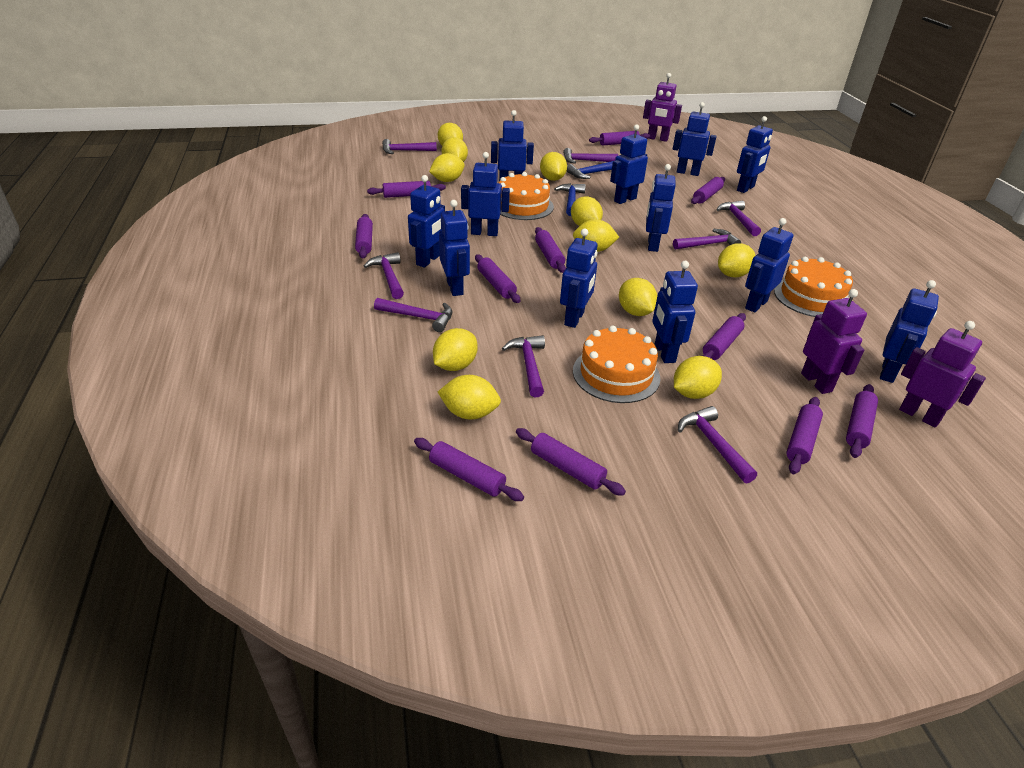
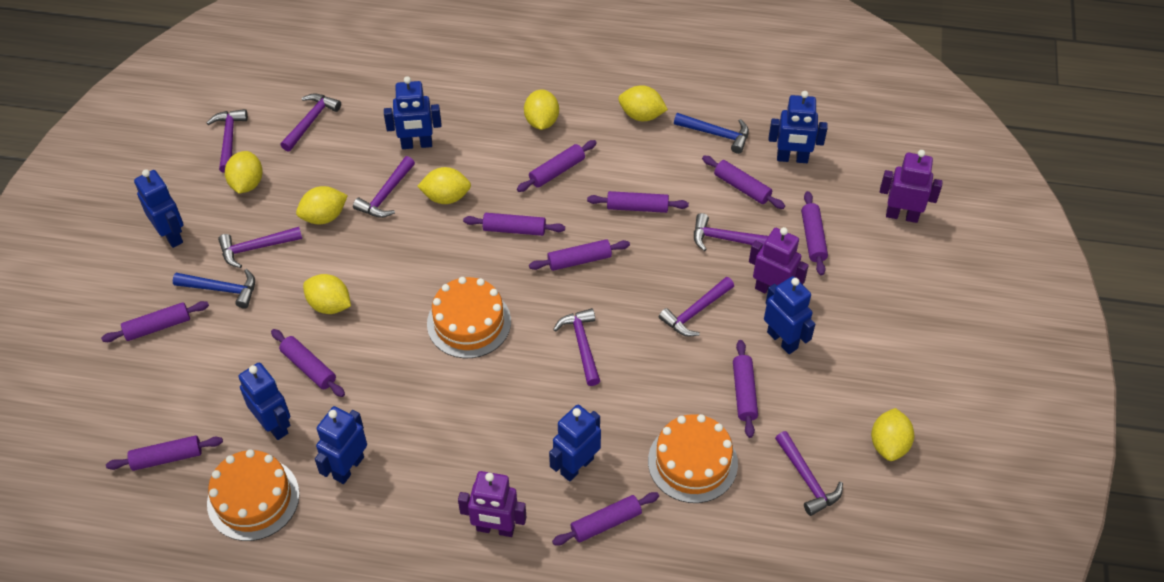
blue robot: [408,175,445,268] [439,200,470,296] [461,152,510,236] [491,110,534,181] [560,228,598,328] [610,124,648,204] [646,164,676,252] [652,261,698,363] [673,102,717,176] [737,116,773,193] [745,218,793,313] [880,280,939,383] = 12 -> [134,169,183,248] [239,363,290,440] [315,406,367,484] [384,76,442,149] [549,405,601,482] [764,276,815,354] [769,91,828,163] = 7
yellow lemon: [429,153,465,182] [433,328,478,371] [438,123,463,145] [438,375,501,419] [442,137,468,162] [540,152,567,181] [571,196,603,226] [573,219,619,252] [619,278,657,316] [674,356,722,399] [718,243,756,277] = 11 -> [225,151,263,194] [296,186,348,224] [303,274,351,314] [417,167,471,204] [524,89,559,130] [619,85,668,121] [871,408,914,461] = 7

